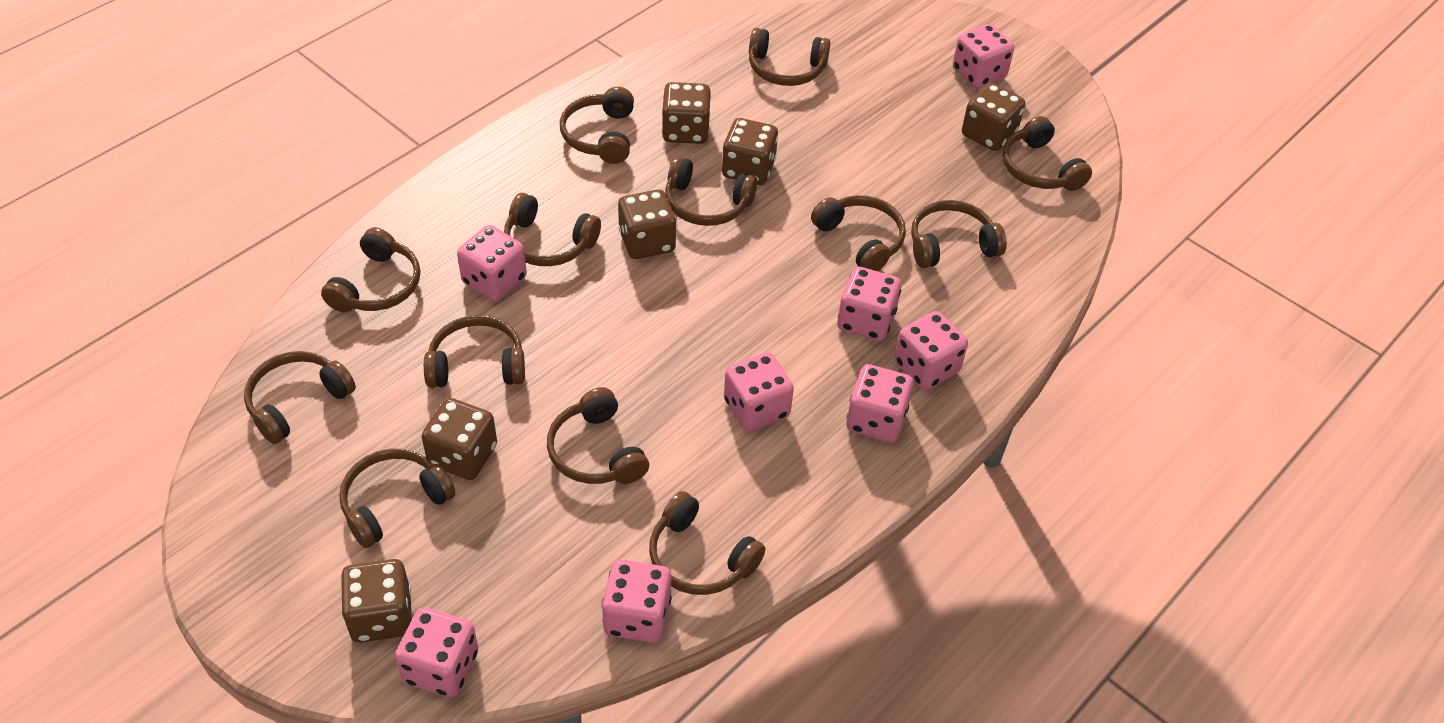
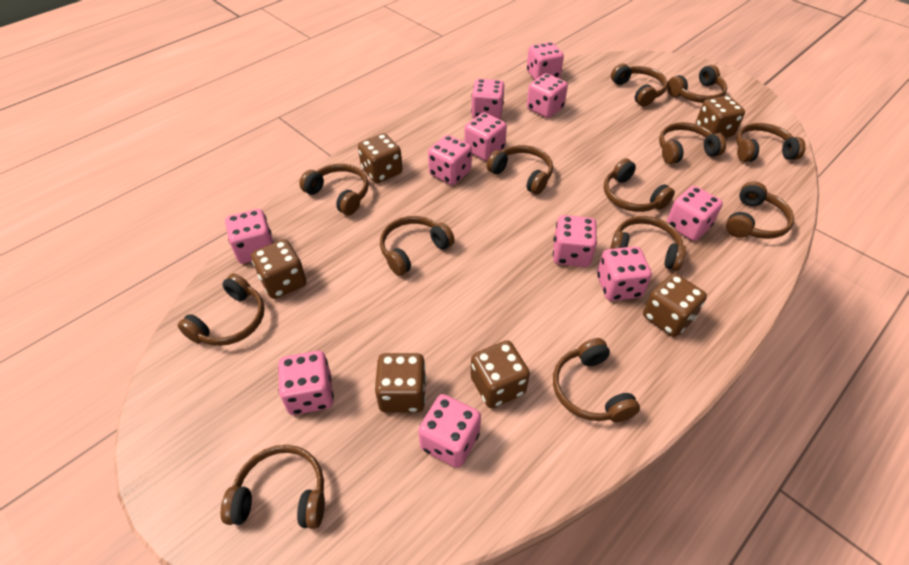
pink dice: [395,607,478,697] [457,225,527,302] [602,559,672,643] [724,352,794,432] [837,267,902,341] [846,364,914,443] [894,311,968,390] [953,24,1014,88] = 8 -> [225,209,274,264] [278,351,334,415] [418,394,481,468] [428,135,472,185] [464,113,507,161] [471,79,504,120] [527,42,564,80] [527,73,568,118] [553,215,597,267] [597,246,652,301] [666,186,723,241] = 11

